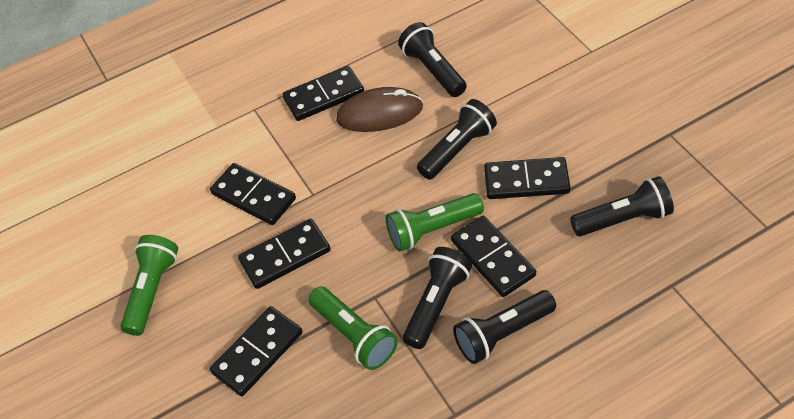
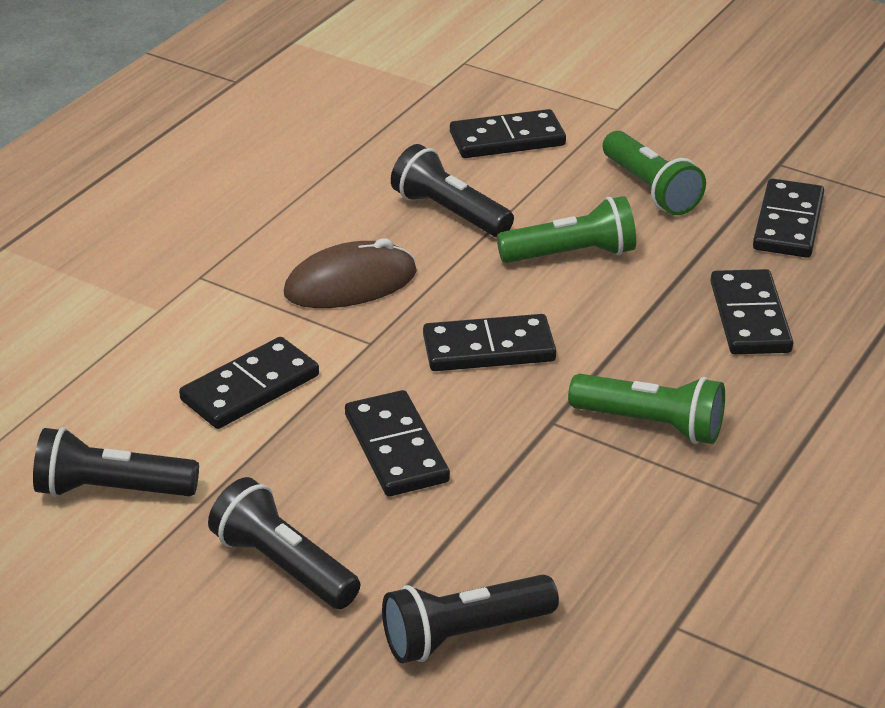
black flashlight: [398,22,467,97] [403,247,472,349] [417,99,497,180] [453,290,556,364] [570,176,674,236] = 5 -> [33,427,199,497] [208,477,360,609] [382,574,559,663] [391,144,514,237] = 4

